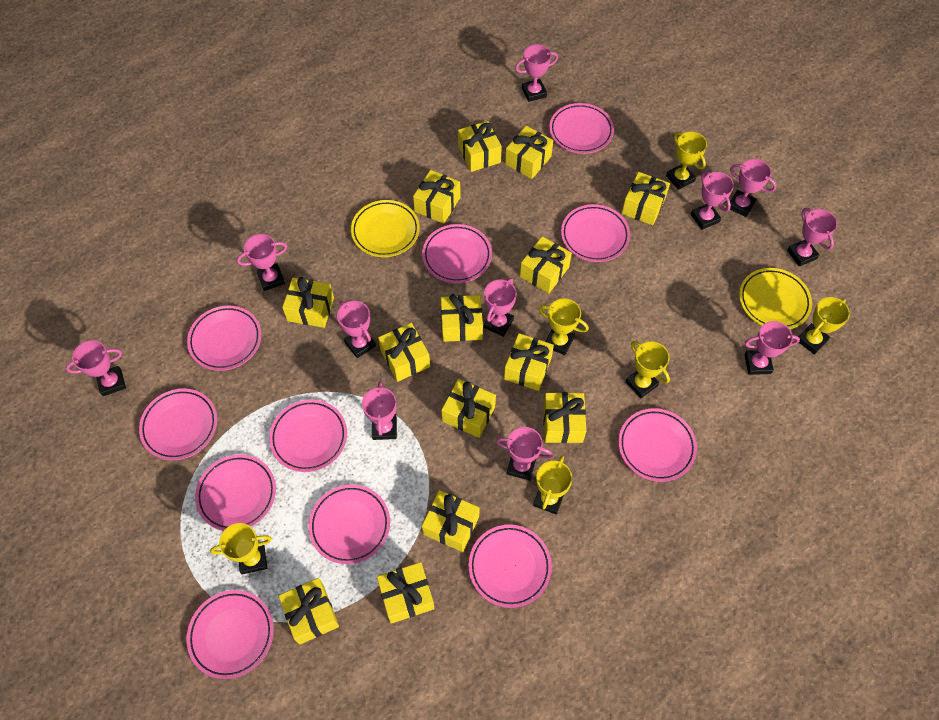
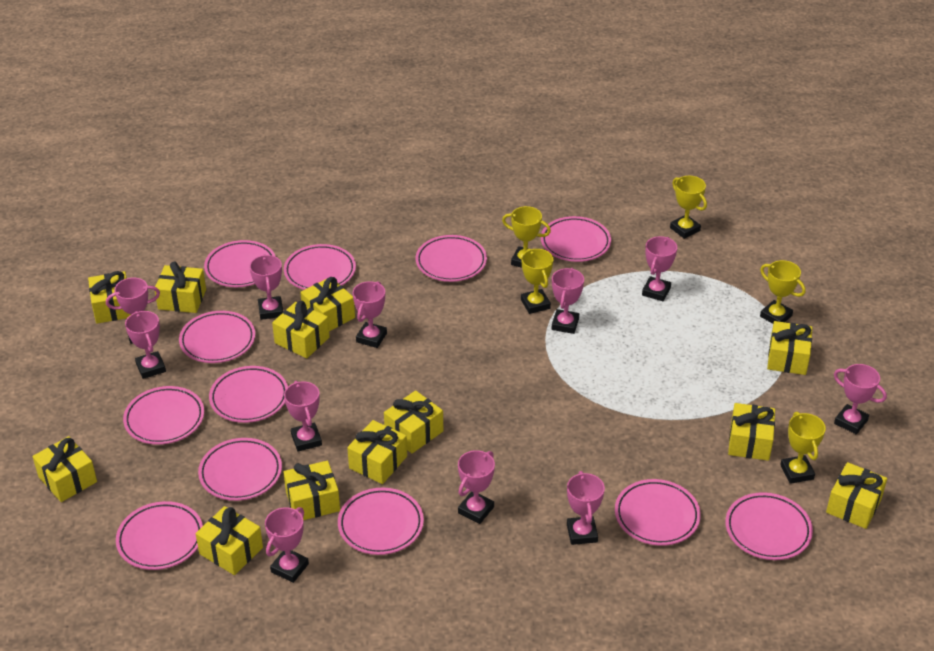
pink plate: [139,389,217,460] [186,590,274,679] [187,306,261,371] [195,454,276,531] [269,399,347,472] [309,485,390,564] [422,224,492,283] [468,525,552,608] [549,103,614,154] [561,204,630,262] [618,408,697,482] = 11 -> [116,501,203,570] [123,386,204,445] [179,311,255,363] [198,438,282,501] [204,240,276,287] [209,366,288,423] [284,244,356,290] [338,488,424,555] [416,235,487,282] [541,216,611,262] [615,479,701,546] [725,492,813,560] = 12
yellow gift: [279,578,339,645] [282,277,334,328] [377,562,435,624] [378,323,430,382] [413,170,460,224] [422,490,480,552] [441,294,483,342] [441,379,496,438] [458,121,502,172] [504,333,554,391] [505,126,553,179] [520,236,572,294] [543,392,586,443] [622,172,670,225] = 14 -> [32,436,97,502] [88,271,131,324] [154,261,206,313] [195,506,263,575] [272,301,330,358] [283,461,340,520] [300,277,355,331] [347,420,407,484] [384,390,443,453] [728,403,775,461] [767,321,812,375] [826,462,887,529] = 12
yellow plate: [351,200,420,257] [739,268,812,329] = 2 -> none = 0
yellow trophy: [210,523,272,574] [533,455,572,515] [539,298,589,355] [625,341,670,398] [666,132,707,190] [798,297,850,355] = 6 -> [502,206,551,268] [521,249,553,314] [670,176,707,239] [760,260,806,324] [780,412,826,484] = 5

